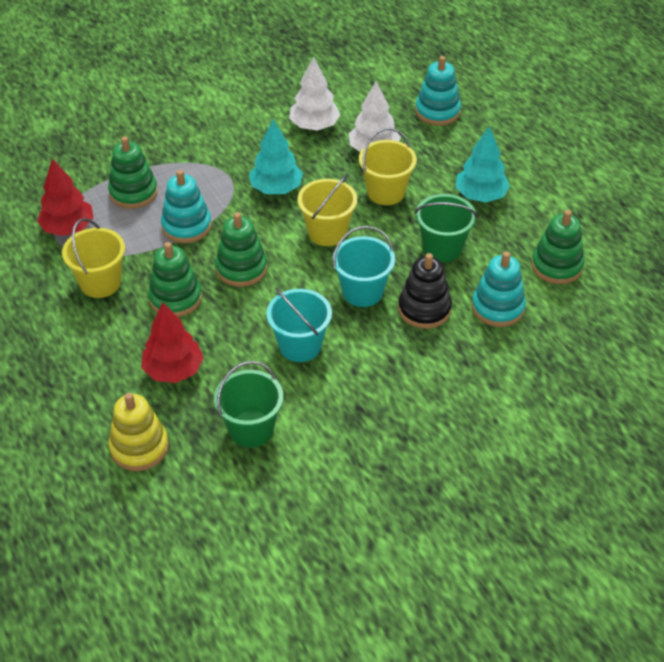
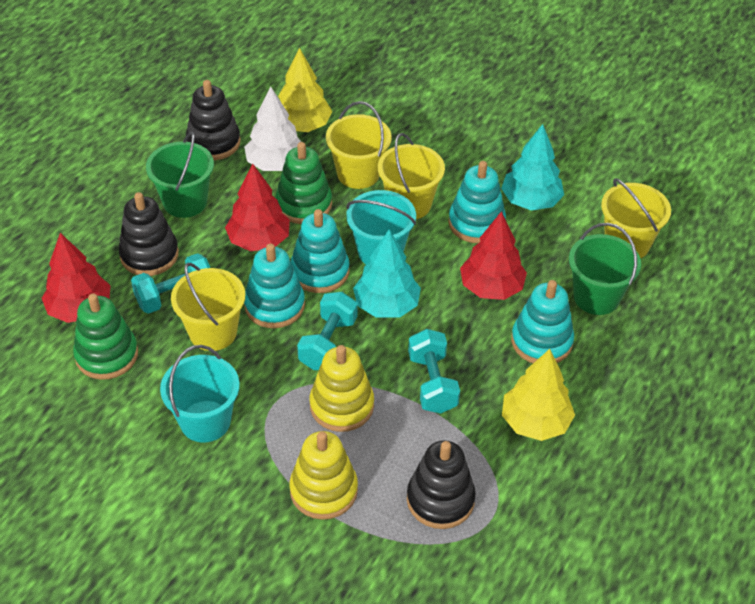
black stacking toy: [398,253,452,329] = 1 -> [118,192,179,276] [186,80,241,160] [407,440,476,529] = 3
green stacking toy: [108,136,158,209] [148,242,202,317] [215,212,267,287] [532,210,584,284] = 4 -> [73,293,138,380] [276,142,332,224] = 2
red tree: [37,158,94,236] [141,302,204,383] = 2 -> [42,233,111,323] [225,164,290,251] [460,211,527,300] = 3
turquoise dumbbell: none = 0 -> [131,253,210,314] [297,292,358,370] [408,329,460,413] = 3
turquoise stacking toy: [161,170,212,243] [415,56,461,126] [472,251,526,327] = 3 -> [244,243,305,328] [291,209,350,293] [448,161,506,243] [511,280,574,363] = 4
white tree: [289,56,340,131] [349,81,401,152] = 2 -> [244,86,301,171] = 1
yellow bucket: [62,218,125,298] [298,174,357,246] [359,128,417,205] = 3 -> [171,263,245,351] [326,101,392,189] [378,133,445,219] [601,178,671,259] = 4
yellow stacking toy: [109,393,169,471] = 1 -> [290,431,358,520] [310,345,374,432] = 2
yellow tree: none = 0 -> [278,48,332,132] [502,349,575,441] = 2

